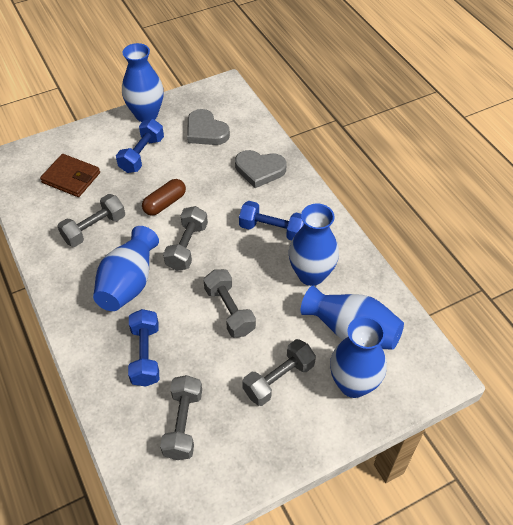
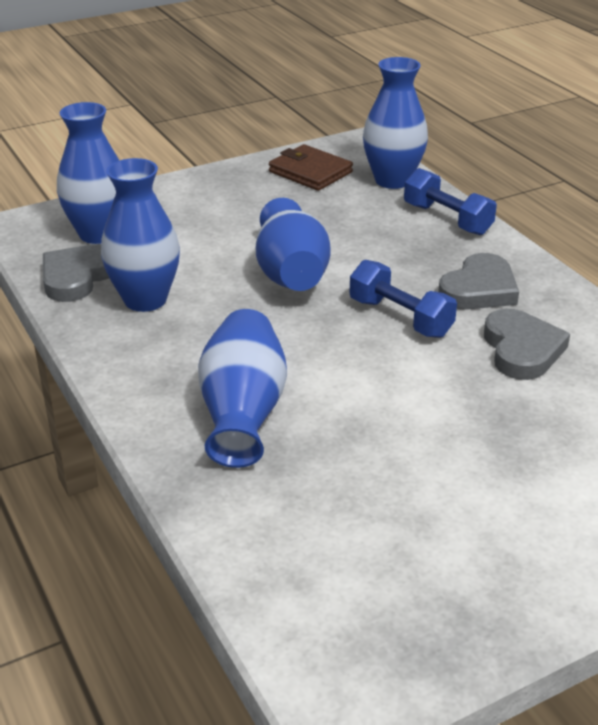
blue dumbbell: [116,119,164,173] [128,309,159,387] [239,201,304,241] = 3 -> [349,260,457,338] [404,168,497,235] = 2
brown capsule: [142,179,186,216] = 1 -> none = 0
grey dumbbell: [57,194,125,247] [160,375,202,460] [163,206,208,271] [203,269,256,338] [242,339,316,406] = 5 -> none = 0
grey heart: [187,109,230,145] [235,150,286,188] = 2 -> [43,244,109,302] [438,253,519,310] [484,309,570,380] = 3

